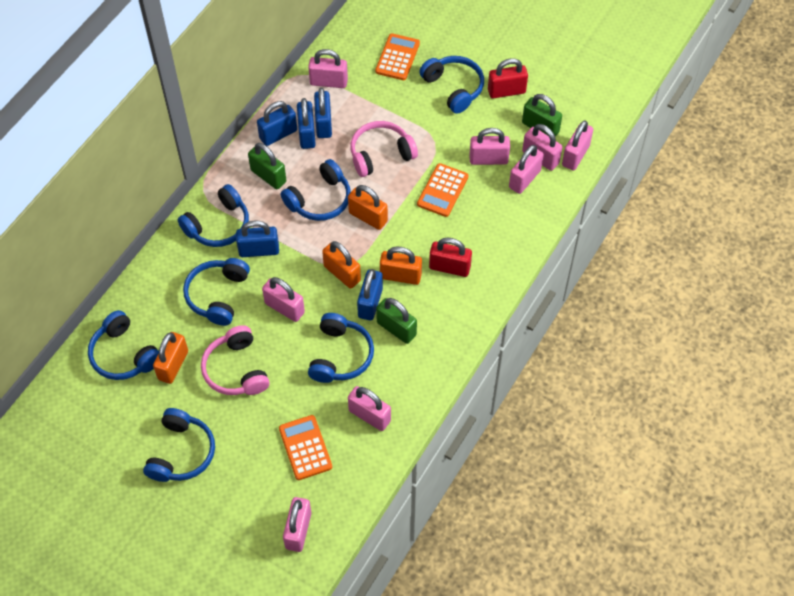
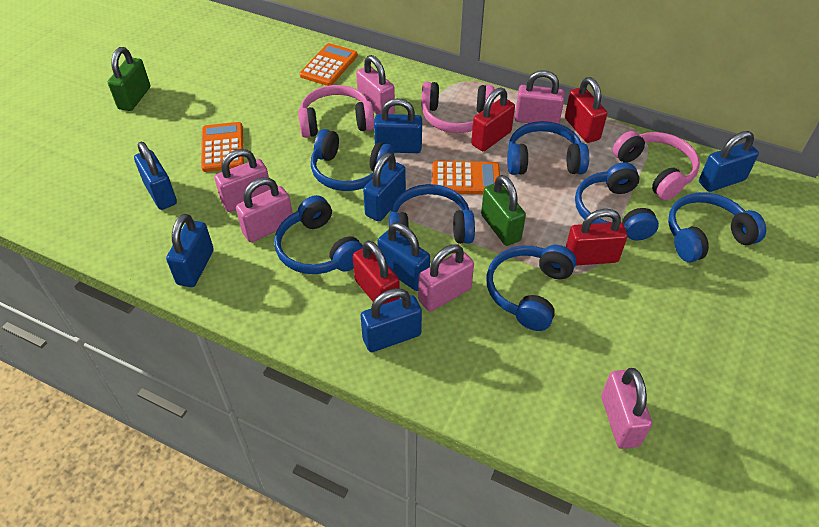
blue padlock: [236,221,279,257] [257,101,297,146] [297,98,316,149] [314,88,332,138] [357,269,383,321] = 5 -> [134,142,177,210] [166,214,214,287] [361,288,422,352] [363,153,406,221] [374,98,422,153] [377,223,430,291] [699,131,759,192] = 7
green padlock: [248,143,286,189] [376,298,417,344] [522,94,562,137] = 3 -> [108,47,150,111] [481,175,526,246] = 2
orange padlock: [153,332,188,384] [322,241,361,289] [348,185,388,230] [380,247,422,285] = 4 -> none = 0
pink headphones: [201,325,269,395] [351,121,418,177] = 2 -> [298,85,374,138] [421,82,495,133] [613,131,700,200] = 3
pink padlock: [262,277,305,322] [283,497,311,552] [308,49,348,88] [348,386,391,431] [469,128,510,165] [509,145,544,194] [522,124,562,171] [562,121,593,170] = 8 -> [215,149,270,212] [236,177,293,242] [356,55,395,114] [418,244,474,312] [515,70,565,124] [601,368,652,449] = 6
red padlock: [429,238,472,277] [488,58,528,98] = 2 -> [353,240,400,305] [471,87,515,151] [565,77,607,143] [566,209,627,265] = 4

